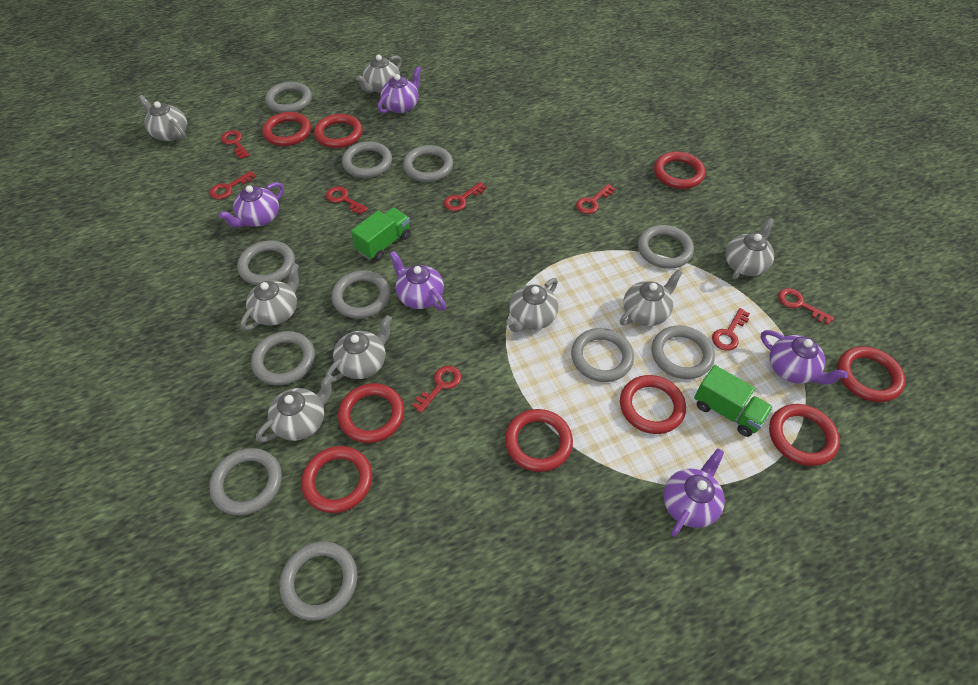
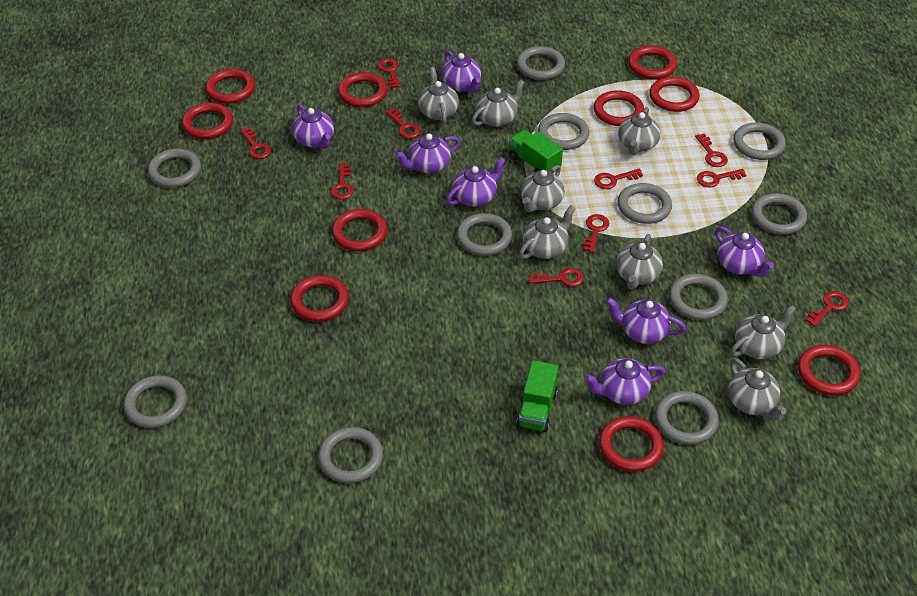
purple teapot: [219,182,284,227] [378,66,422,113] [390,251,446,311] [663,448,725,537] [761,330,848,385] = 5 -> [292,104,334,149] [395,134,460,174] [441,50,481,93] [446,157,506,207] [584,358,665,405] [606,297,686,344] [715,226,774,277] = 7
red key: [209,171,256,199] [221,130,250,159] [326,186,368,214] [412,366,461,413] [444,182,486,211] [576,184,615,214] [712,308,750,351] [778,288,834,325] = 8 -> [240,127,271,159] [331,164,354,200] [378,58,401,88] [386,108,421,138] [529,268,584,287] [583,214,609,253] [594,169,643,189] [695,134,728,167] [697,169,746,187] [806,291,849,327] = 10
red ring: [262,112,311,146] [301,446,372,513] [314,114,362,148] [338,383,404,443] [505,409,573,472] [620,375,686,434] [654,152,705,189] [769,404,840,466] [837,346,906,402] = 9 -> [182,103,233,139] [205,69,255,104] [290,275,349,322] [332,209,387,251] [338,72,387,107] [594,90,644,126] [599,416,664,472] [628,45,677,79] [649,77,700,112] [798,345,860,395] = 10

